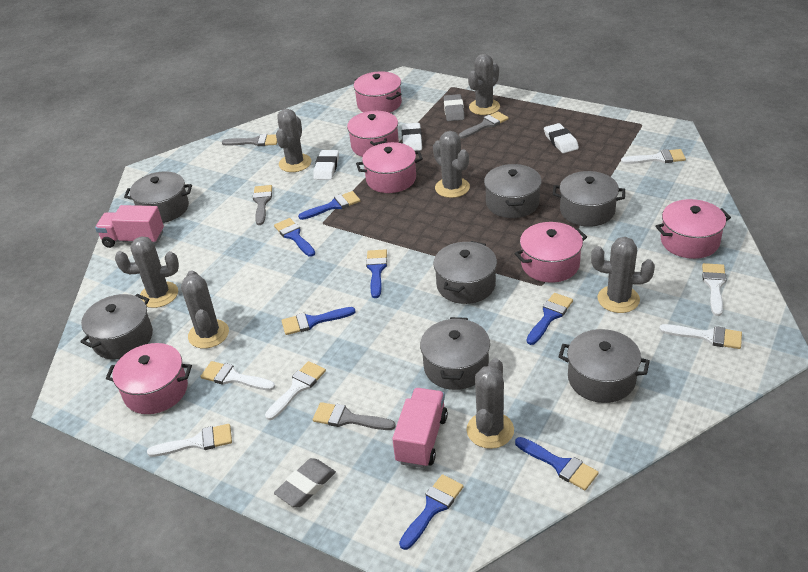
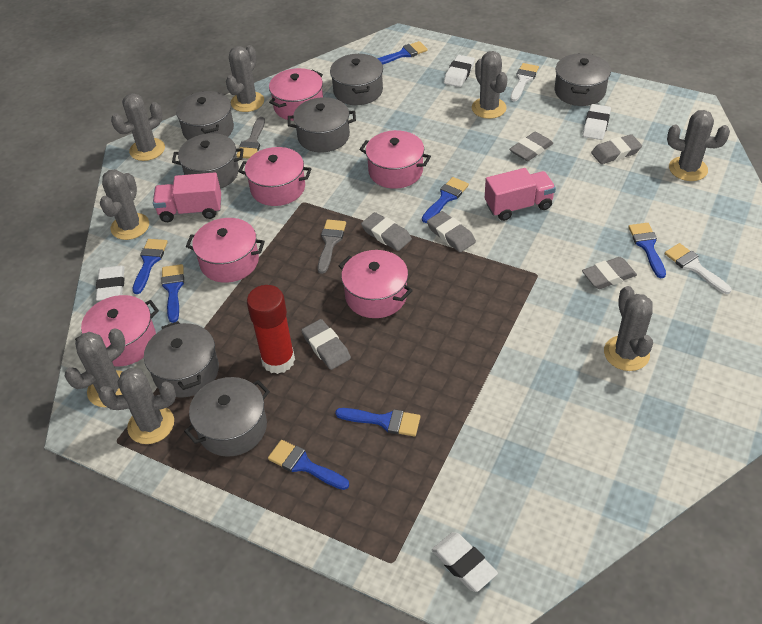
grey brush: [222,134,277,146] [253,185,272,225] [313,402,396,430] [459,112,509,139] = 4 -> [236,117,265,159] [318,219,346,274] = 2
grey cactus: [115,236,179,308] [181,270,229,348] [276,109,311,172] [433,131,470,198] [466,358,514,449] [468,54,500,115] [591,237,655,313] = 7 -> [65,328,125,407] [98,368,176,444] [100,169,149,240] [111,93,165,161] [226,45,264,112] [472,51,508,119] [604,286,653,371] [667,110,730,181] = 8
grey eraser: [274,458,336,507] [444,94,465,121] = 2 -> [301,319,351,370] [361,212,412,251] [427,211,476,252] [509,132,553,161] [582,257,637,289] [591,134,642,164] = 6
red glue stick: none = 0 -> [247,285,295,374] = 1
white brush: [147,424,232,457] [200,361,275,391] [265,361,326,420] [621,149,686,164] [659,324,742,349] [702,263,727,316] = 6 -> [510,63,539,101] [665,243,732,294] = 2
white eraser: [313,150,339,180] [402,123,422,151] [544,123,579,153] = 3 -> [96,265,125,301] [432,532,498,592] [444,55,475,87] [583,104,611,140] = 4

